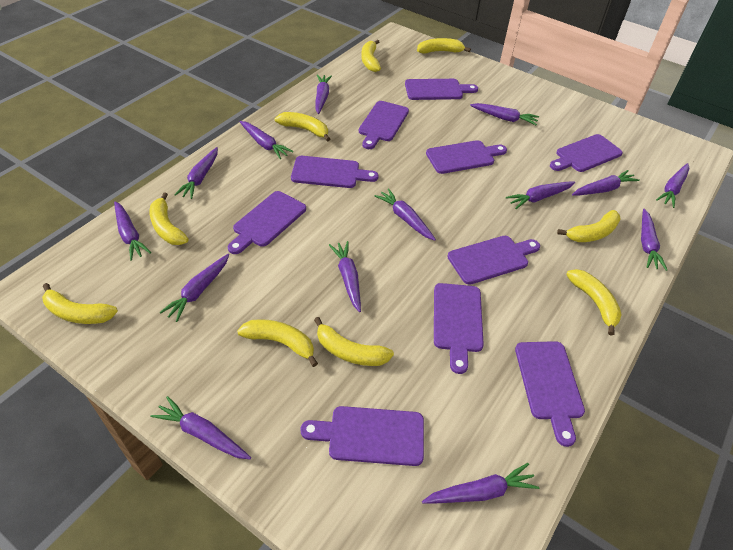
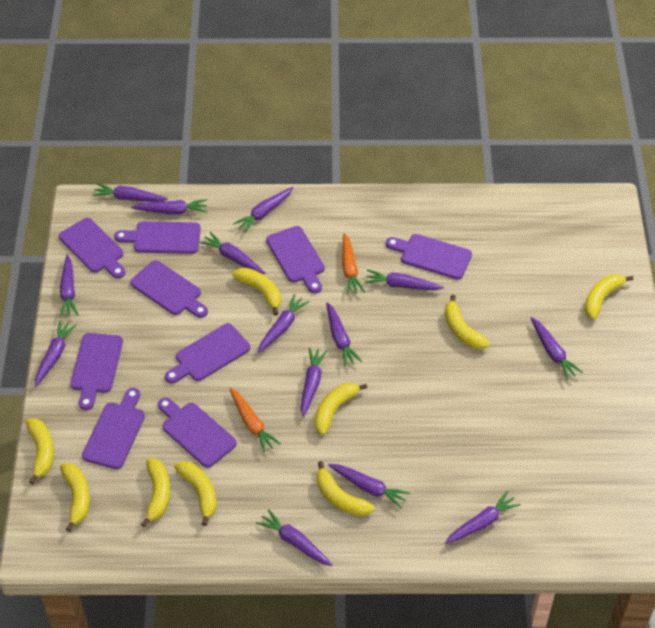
orange carrot: none = 0 -> [229,388,281,453] [342,233,365,295] = 2
purple cutting board: [228,191,306,254] [291,156,379,188] [300,406,424,466] [359,101,409,149] [405,79,478,100] [426,140,507,174] [434,283,484,374] [447,236,540,285] [515,341,585,447] [550,134,623,172] = 10 -> [59,218,125,279] [70,333,123,410] [82,388,145,469] [114,221,201,254] [130,260,208,318] [158,397,237,468] [165,323,250,383] [266,226,325,293] [386,234,472,279] = 9

